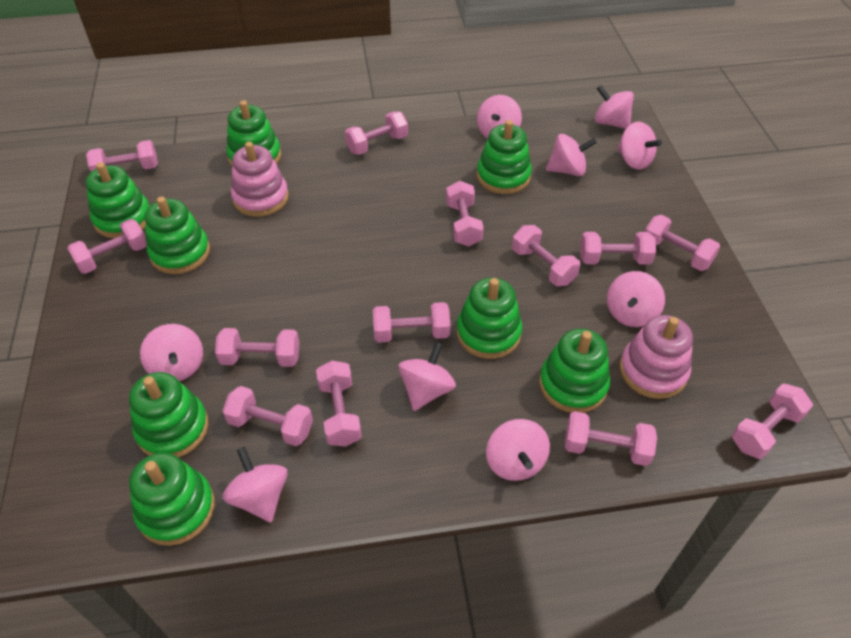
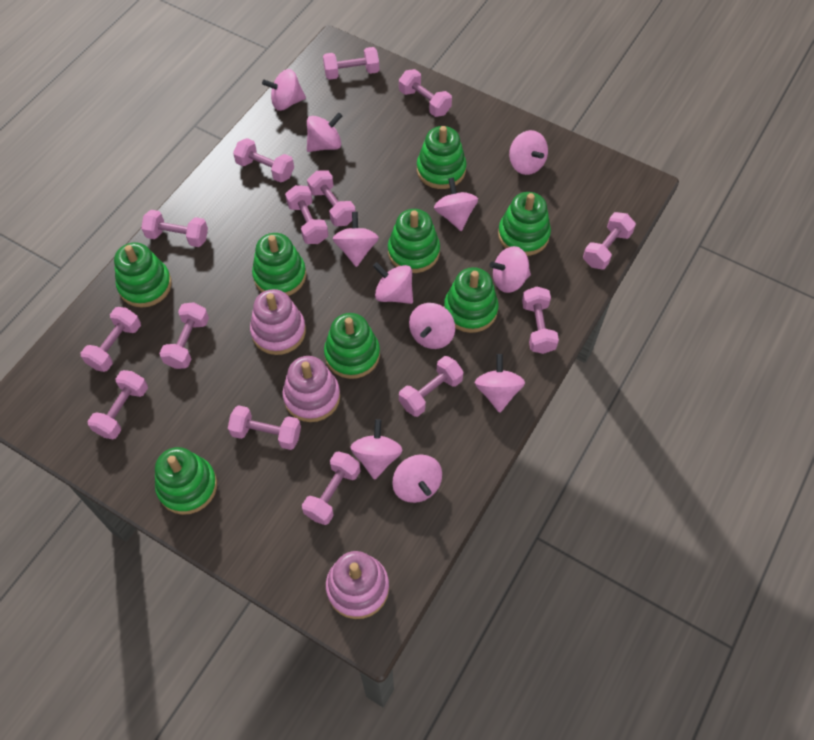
pink dumbbell: [67,219,147,274] [86,140,158,172] [215,328,299,367] [223,386,313,446] [316,361,362,447] [345,111,408,155] [373,302,450,343] [446,181,484,246] [512,225,580,286] [565,411,657,466] [580,232,656,265] [645,215,720,271] [732,383,813,459] = 13 -> [81,307,141,372] [87,370,148,439] [141,210,208,247] [159,302,209,369] [228,405,301,450] [233,138,294,183] [285,185,328,244] [302,451,360,525] [307,170,356,226] [323,47,379,80] [399,69,452,117] [399,356,464,417] [522,287,559,354] [583,212,636,269] = 14
pink spinning top: [140,324,203,381] [222,447,287,523] [398,342,456,411] [477,95,522,139] [486,419,550,481] [546,134,597,176] [595,85,634,129] [607,271,665,327] [617,122,662,170] = 9 -> [262,69,306,111] [307,112,342,152] [333,212,379,267] [350,419,403,480] [373,262,413,304] [393,454,442,503] [409,303,455,349] [434,177,478,231] [475,354,525,413] [489,246,531,293] [509,130,548,175] = 11
pink stacking toy: [231,142,289,217] [620,315,693,399] = 2 -> [250,289,306,355] [282,356,340,422] [326,551,389,619] = 3

